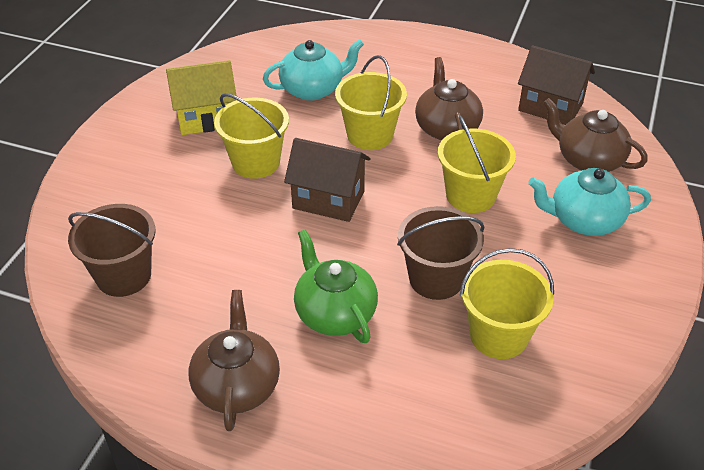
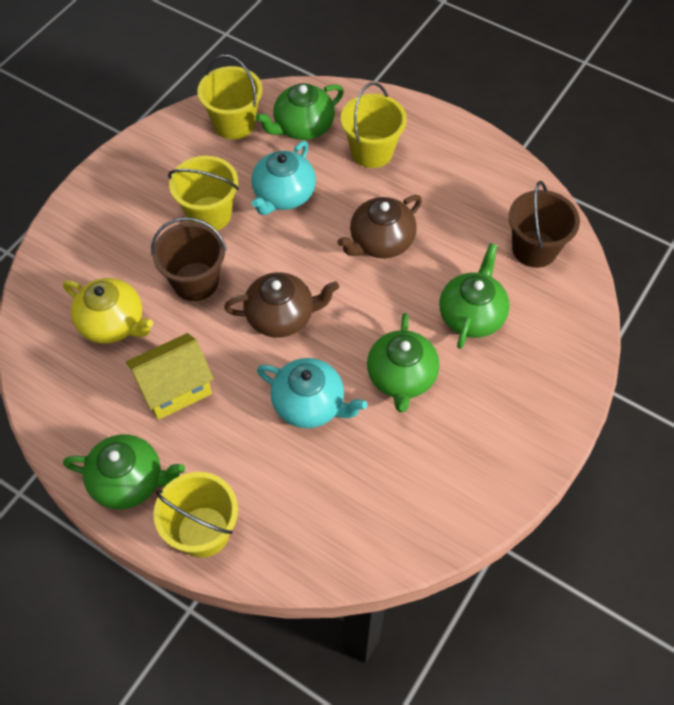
brown house: [284,138,370,222] [518,45,595,125] = 2 -> none = 0
brown teapot: [189,290,280,431] [415,57,483,141] [543,98,648,172] = 3 -> [224,272,339,337] [337,195,422,258] = 2
green teapot: [294,229,378,343] = 1 -> [63,434,185,509] [255,83,344,140] [367,313,439,412] [439,243,510,349] = 4
yellow teapot: none = 0 -> [63,278,153,343] = 1

